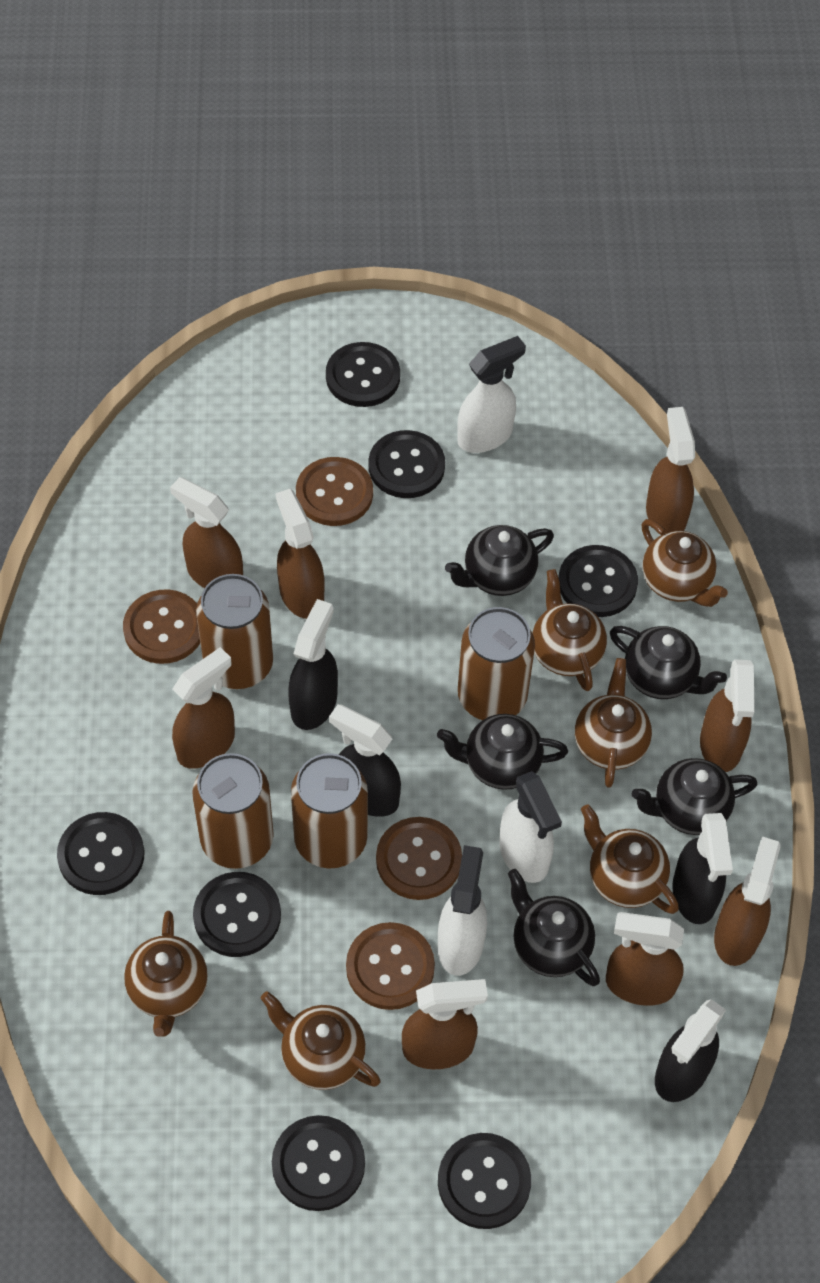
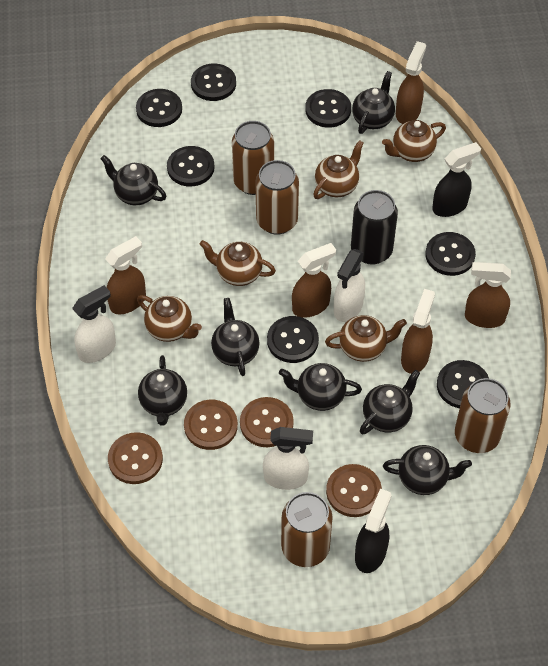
black can: none = 0 -> [351,190,398,265] = 1
black spray bottle: [288,599,338,730] [329,704,401,817] [655,999,726,1102] [672,813,733,924] = 4 -> [355,489,392,573] [432,142,481,217] = 2
black teapot: [437,714,568,790] [445,525,554,596] [508,869,600,986] [610,626,727,699] [632,758,757,835] = 5 -> [100,155,166,205] [138,355,187,426] [211,298,259,376] [279,363,362,411] [352,71,395,134] [360,370,420,434] [383,445,472,495] = 7
brown spray bottle: [170,477,243,588] [172,647,235,769] [276,489,325,619] [402,979,488,1069] [606,912,684,1006] [646,407,695,533] [700,659,755,772] [714,836,781,966] = 8 -> [105,236,146,314] [292,243,336,318] [396,41,426,124] [401,289,435,374] [465,262,511,328] = 5
brown teapot: [124,911,208,1037] [260,991,380,1090] [532,569,607,691] [575,658,652,788] [581,804,679,914] [642,519,728,607] = 6 -> [137,295,202,342] [200,240,276,286] [313,140,364,199] [325,315,407,362] [382,120,446,162] = 5

